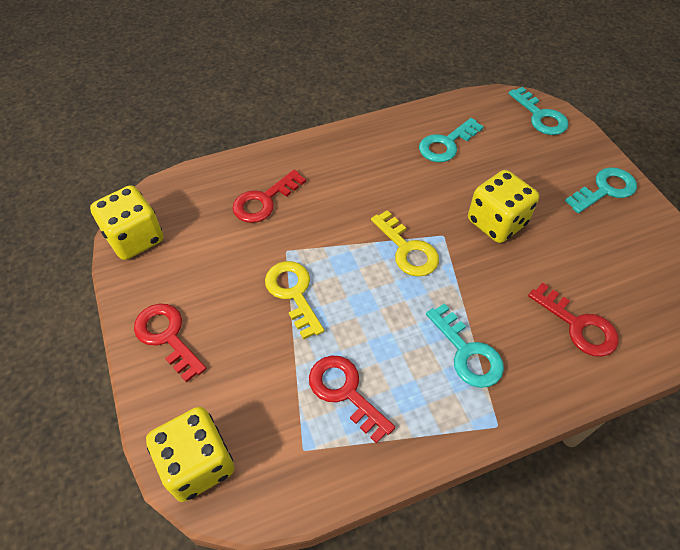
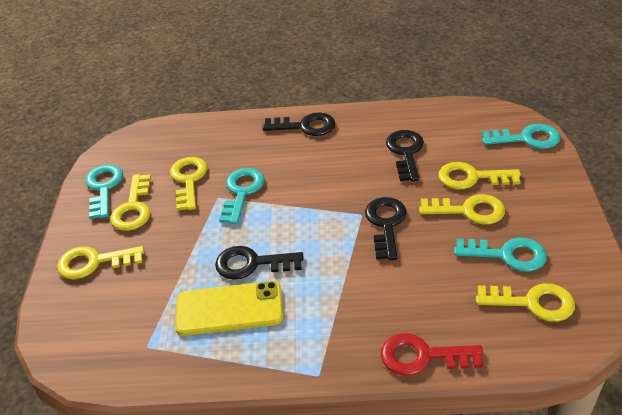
black key: none = 0 -> [215,246,304,280] [262,113,335,136] [365,197,407,260] [386,130,424,181] = 4
red key: [134,304,206,383] [232,170,306,223] [309,356,395,444] [528,283,619,357] = 4 -> [381,333,483,376] = 1
yellow dice: [90,185,163,260] [146,407,234,502] [468,170,539,243] = 3 -> none = 0
yellow key: [265,261,324,339] [371,210,439,277] = 2 -> [57,246,144,279] [110,174,151,231] [170,157,208,211] [419,194,505,225] [438,162,521,189] [476,283,575,322] = 6
yellow phone: none = 0 -> [175,281,283,336] = 1

